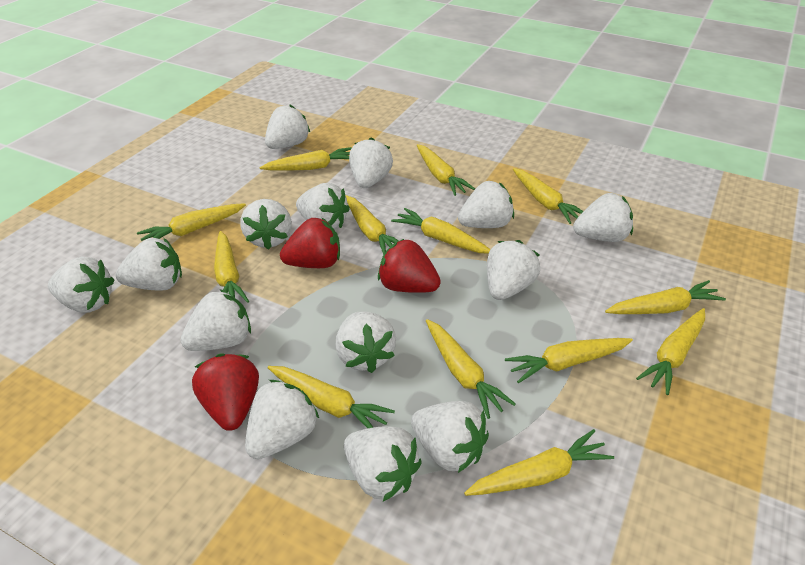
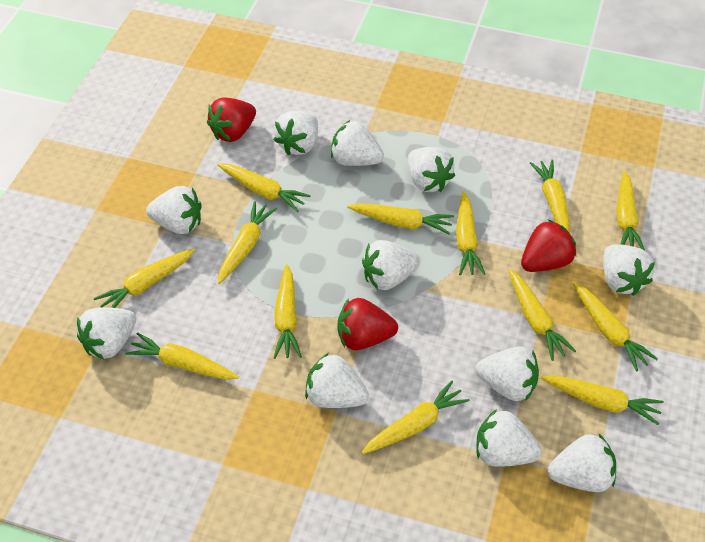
white strawberry: [48,257,115,313] [116,238,182,291] [181,290,251,351] [240,199,291,250] [245,380,319,459] [265,105,310,149] [296,183,350,230] [335,311,396,373] [344,426,422,502] [349,138,393,188] [411,401,489,473] [458,181,514,228] [487,240,540,300] [573,193,633,242] = 14 -> [77,307,136,359] [146,186,202,234] [274,111,318,156] [305,353,369,408] [331,120,384,166] [362,240,420,290] [408,147,455,192] [475,347,539,401] [476,409,542,467] [548,433,616,492] [603,244,655,296] = 11

